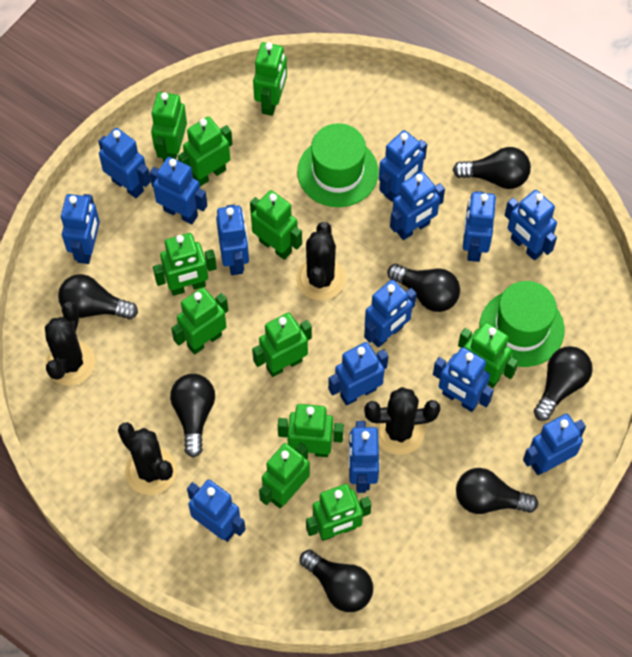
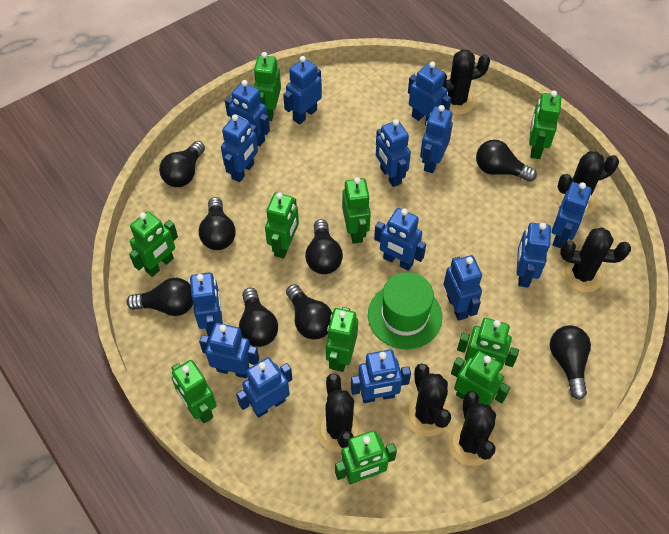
black cactus: [45,301,95,386] [118,422,177,495] [296,222,345,300] [364,387,440,455] = 4 -> [316,373,363,452] [404,364,451,437] [442,49,490,115] [447,391,496,466] [557,151,619,216] [560,228,631,293] = 6
black light bulb: [58,274,138,320] [170,374,215,458] [300,549,373,612] [387,264,460,312] [453,147,531,189] [456,468,538,514] [534,346,593,421] = 7 -> [127,278,193,316] [159,141,205,187] [199,197,236,250] [239,288,278,347] [286,284,332,340] [305,219,343,274] [476,140,537,182] [550,325,591,400] = 8
green hat: [297,123,379,207] [479,281,564,367] = 2 -> [368,272,442,349] = 1
green robot: [151,92,187,162] [153,233,217,296] [171,287,228,355] [178,116,233,187] [250,190,302,260] [252,312,312,377] [253,42,287,116] [259,443,310,508] [278,404,344,457] [306,484,372,541] [458,322,518,388] = 11 -> [129,211,178,277] [172,360,217,423] [254,52,281,121] [265,192,299,259] [326,307,358,372] [335,431,397,484] [342,177,371,244] [451,351,510,405] [457,318,519,371] [529,91,561,159] = 10

